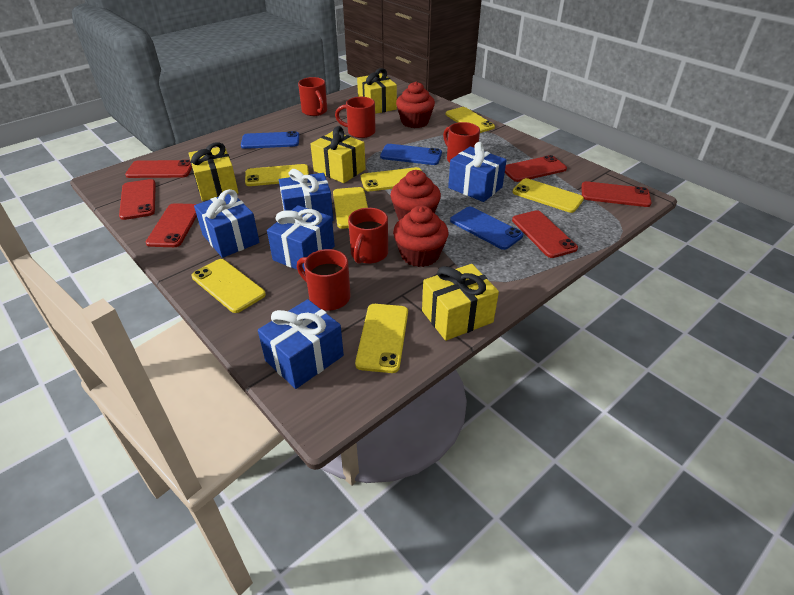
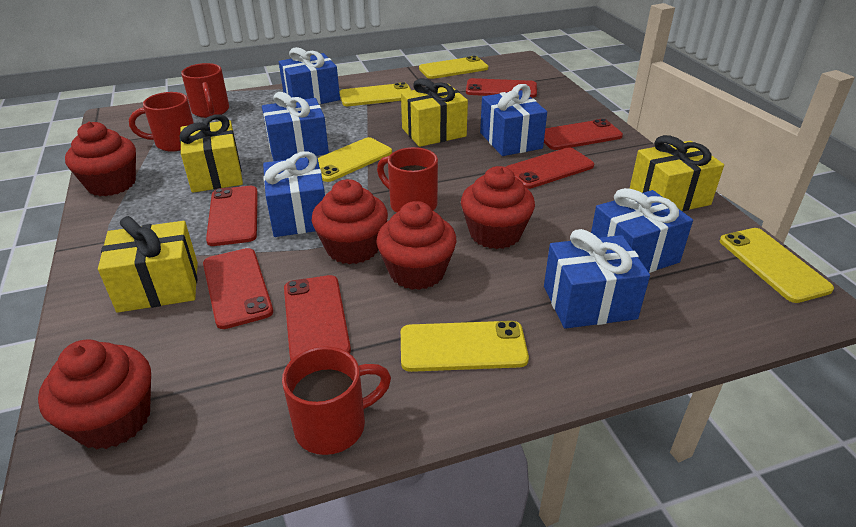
blue gift: [194,189,260,258] [258,299,344,389] [267,205,335,271] [279,169,334,221] [448,142,507,202] = 5 -> [262,92,329,161] [263,151,325,237] [279,47,340,105] [480,84,547,156] [544,229,650,329] [591,188,693,273] = 6
blue phone: [241,131,299,149] [380,144,442,165] [450,207,523,250] = 3 -> none = 0
red cupcake: [390,170,441,220] [393,206,448,267] [396,82,435,128] = 3 -> [38,340,151,450] [65,122,136,196] [312,179,388,264] [376,201,457,290] [461,166,535,249] = 5
red mug: [297,249,351,311] [298,77,328,116] [335,97,376,138] [348,208,388,264] [443,122,480,163] = 5 -> [129,92,194,152] [181,63,229,118] [282,346,391,455] [377,147,438,213] = 4
yellow phone: [191,259,266,313] [245,164,309,186] [333,187,368,229] [355,304,408,373] [361,167,422,191] [446,107,495,133] [513,178,584,213] = 7 -> [318,137,392,182] [339,82,411,106] [401,321,529,372] [419,56,488,79] [720,228,834,303] = 5

